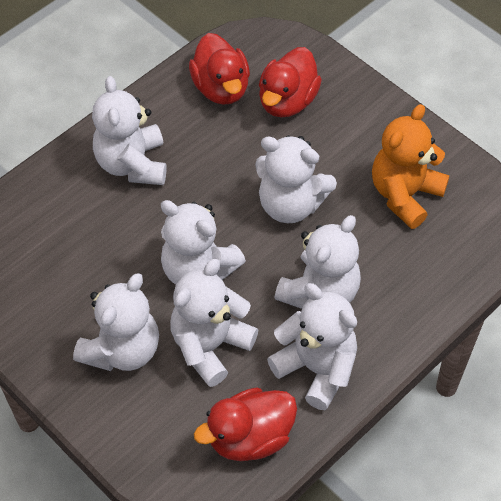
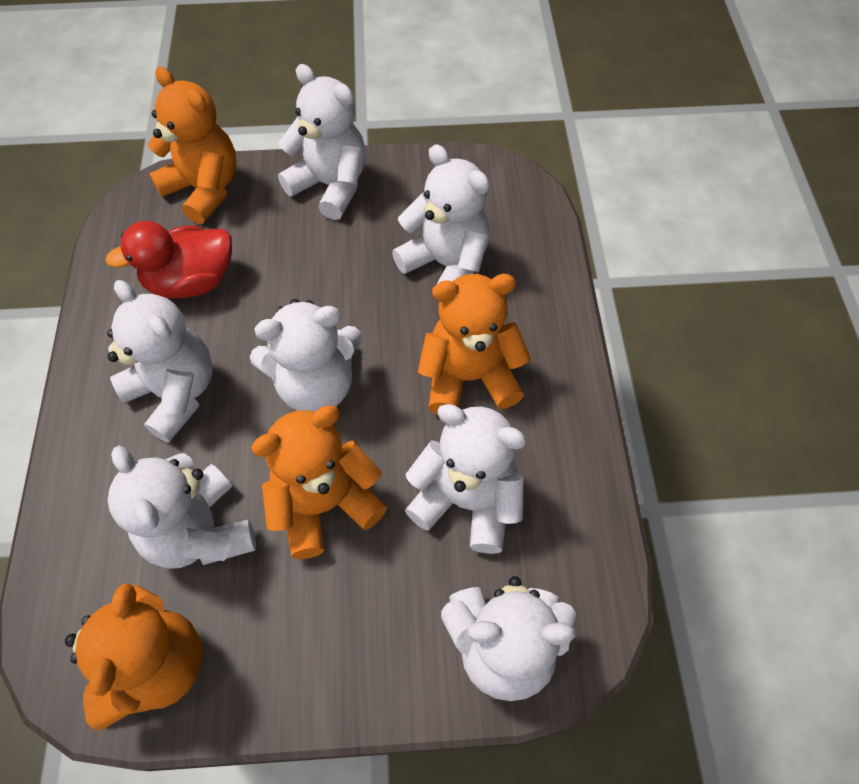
orange teddy bear: [372,104,450,229] = 1 -> [65,583,203,730] [148,67,237,224] [251,406,387,559] [418,274,531,415] = 4
red duck: [189,33,250,105] [194,387,297,461] [259,47,322,118] = 3 -> [105,221,232,298] = 1

